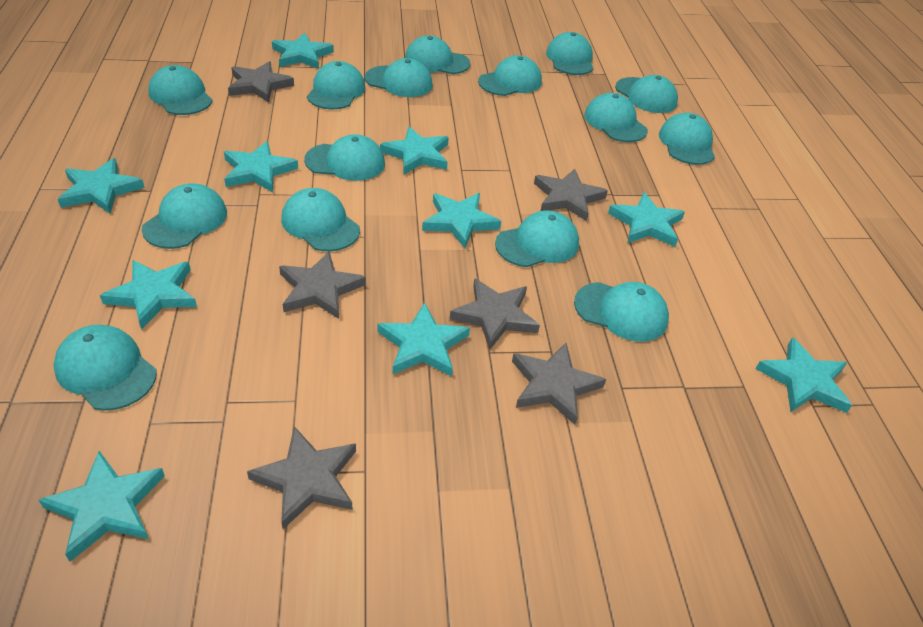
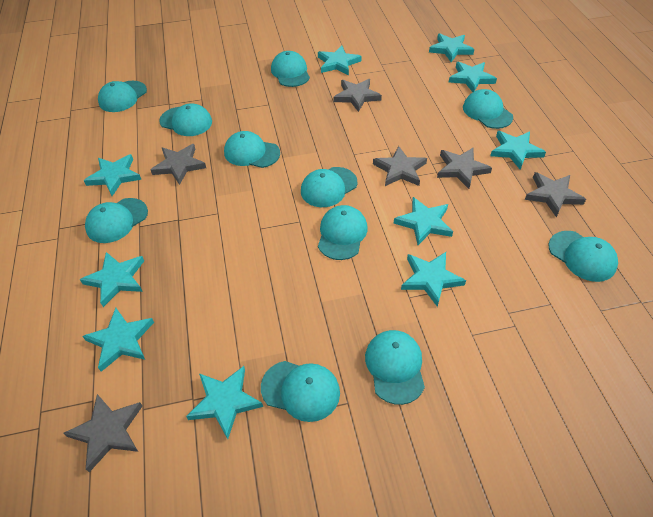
turquoise cap: [53,325,157,411] [142,183,227,249] [148,65,212,115] [281,188,360,251] [304,134,385,181] [307,61,365,109] [365,58,433,97] [405,36,470,74] [478,55,542,96] [495,211,579,267] [546,32,594,75] [574,282,669,342] [584,93,648,142] [615,75,678,113] [659,113,715,165] = 15 -> [85,198,148,243] [98,81,147,112] [159,104,212,136] [224,131,280,168] [261,361,340,422] [271,51,310,87] [301,167,357,207] [318,205,368,260] [365,330,425,405] [463,89,513,129] [548,231,618,282] = 11

